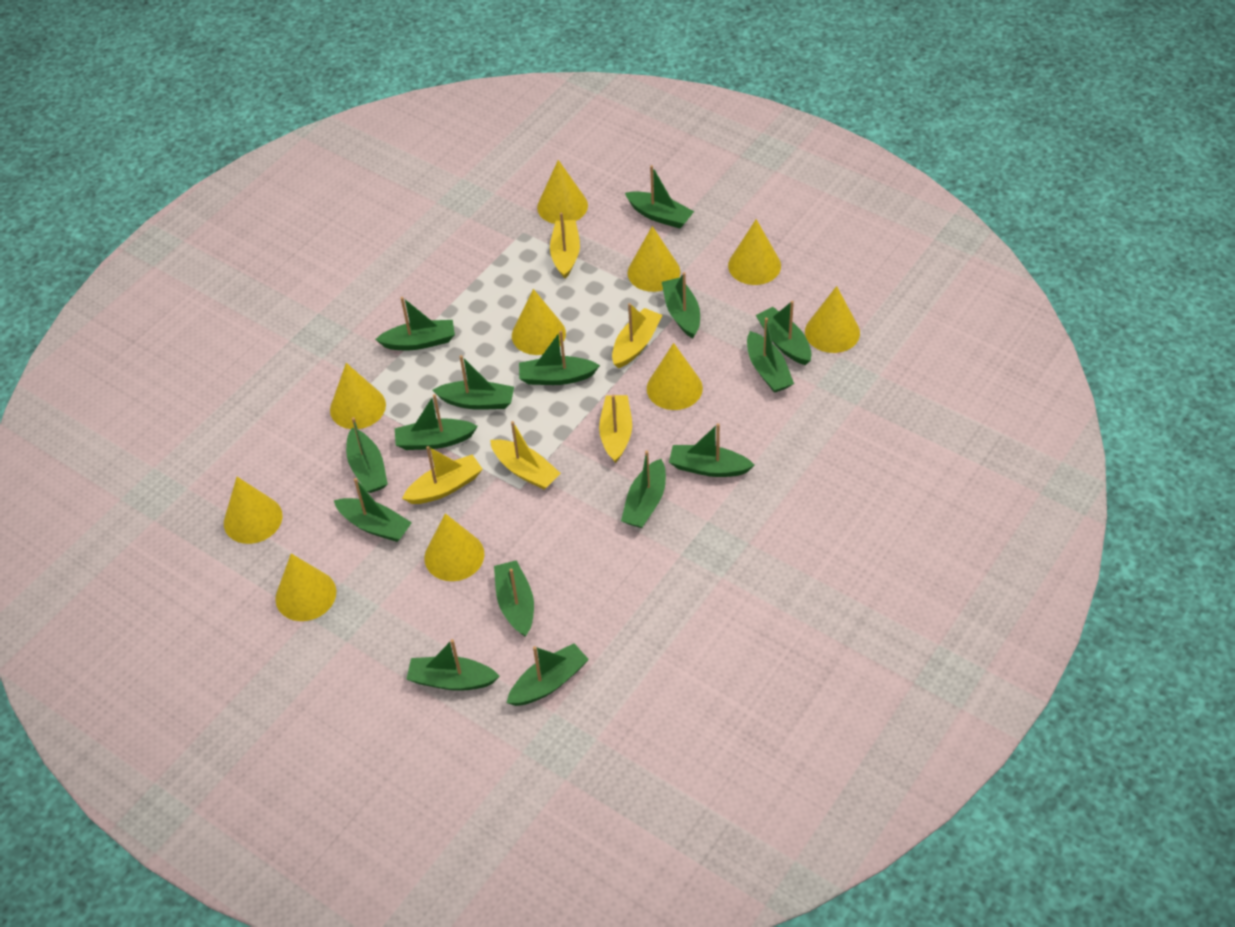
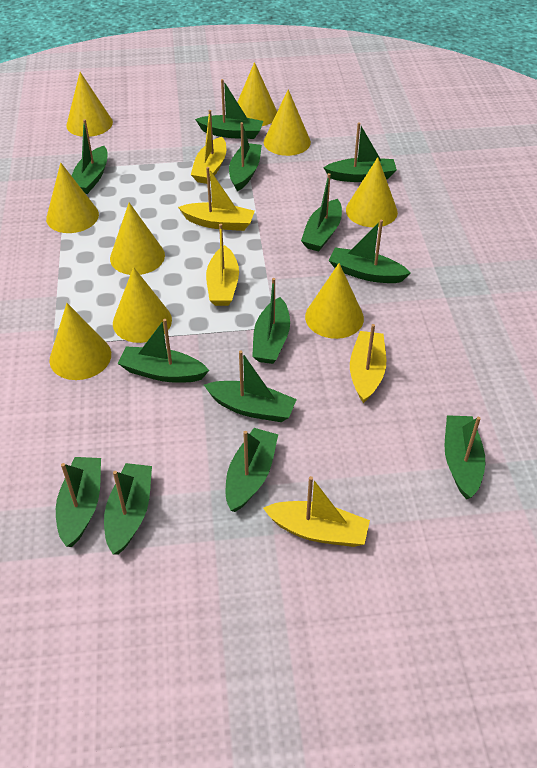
green boat: [334,478,412,542] [346,417,388,493] [375,297,455,350] [395,394,478,450] [407,639,500,691] [433,355,514,410] [494,560,534,637] [507,643,589,706] [519,330,600,385] [621,450,666,528] [625,165,694,228] [662,272,700,338] [669,423,755,477] [747,318,794,393] [756,301,811,365] = 15 -> [56,457,101,547] [72,119,107,194] [104,463,152,555] [118,319,209,383] [195,79,263,139] [204,351,297,422] [226,428,278,512] [229,122,262,191] [252,278,290,364] [301,173,342,252] [323,122,397,182] [329,220,411,283] [445,415,485,499] = 13
yellow cone: [224,477,283,544] [275,553,336,621] [330,363,386,429] [424,513,484,581] [512,289,566,355] [537,160,588,224] [628,226,680,292] [647,343,703,410] [728,219,781,285] [805,286,860,353] = 10 -> [46,163,99,233] [50,303,111,380] [66,72,113,137] [110,203,165,275] [113,267,172,343] [237,62,277,126] [264,89,311,156] [305,263,364,339] [346,157,398,227] = 9

